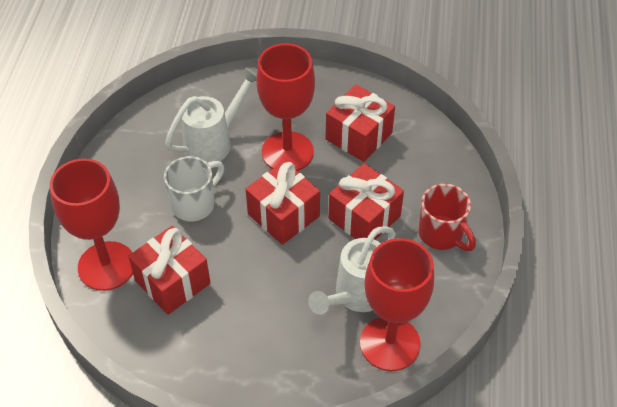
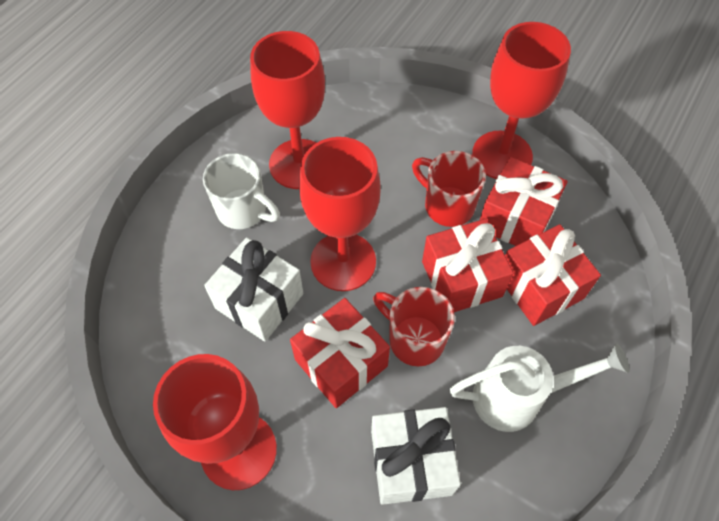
red goblet: [50,158,133,291] [256,43,315,171] [360,238,434,371] = 3 -> [153,354,277,490] [250,31,325,189] [299,137,381,291] [472,22,571,179] = 4
red mug: [418,184,476,251] = 1 -> [373,287,455,367] [412,151,486,227] = 2
white gift: none = 0 -> [204,237,304,342] [371,407,461,505] = 2
white watering can: [165,67,257,163] [308,226,396,315] = 2 -> [450,343,630,432] = 1

